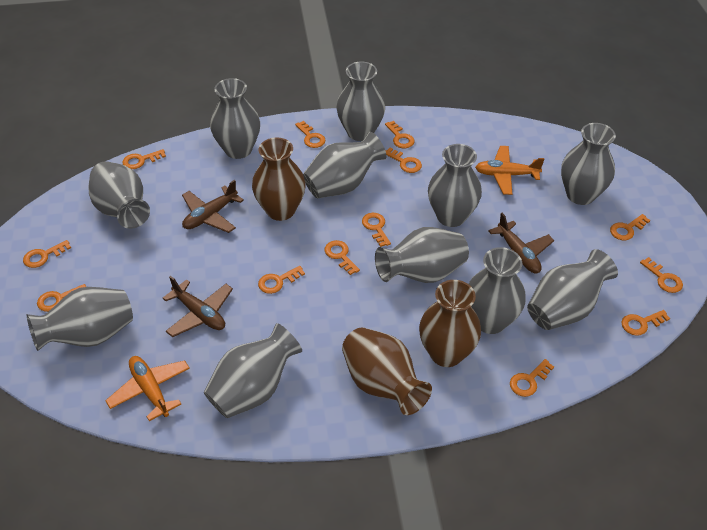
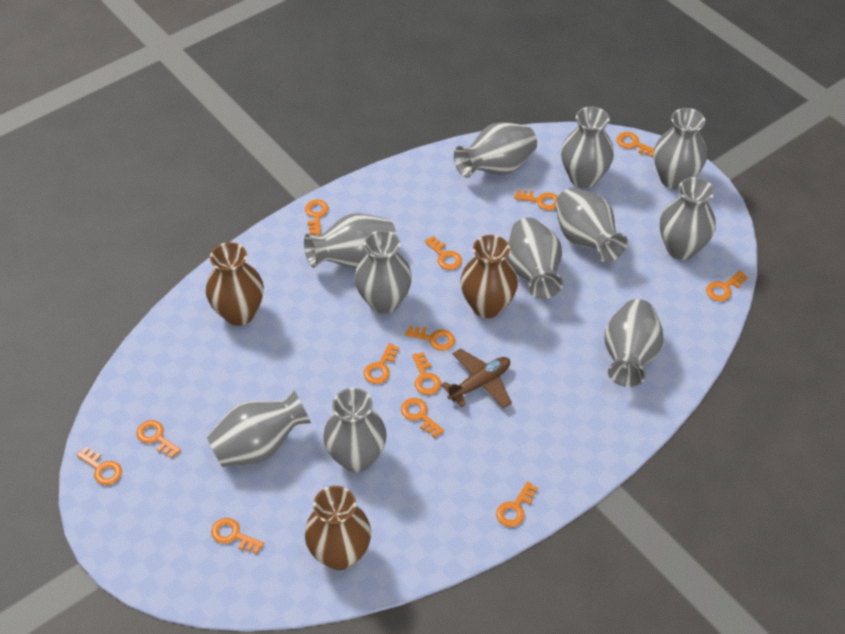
brown plane: [163,276,233,337] [182,180,244,233] [488,213,554,274] = 3 -> [441,348,512,409] = 1
orange plane: [105,356,190,421] [475,146,545,195] = 2 -> none = 0

